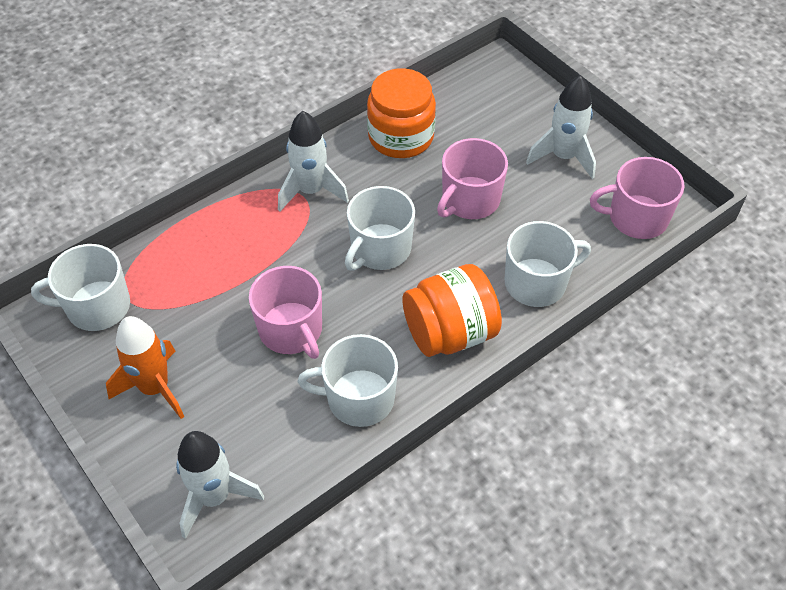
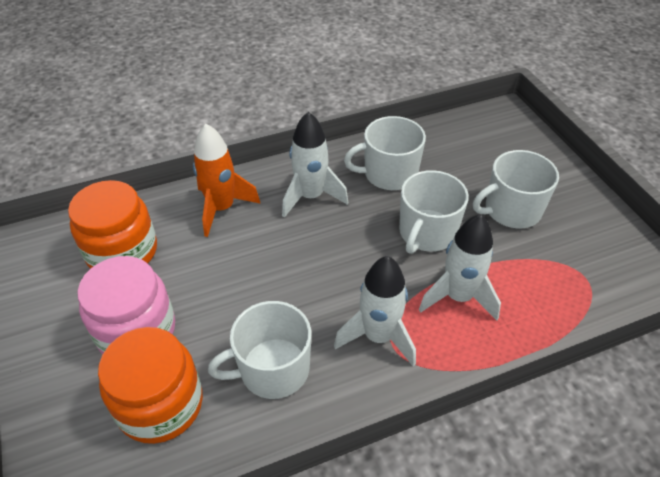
pink jar: none = 0 -> [77,256,175,354] = 1
pink mug: [249,266,322,359] [437,138,508,219] [590,157,685,239] = 3 -> none = 0

